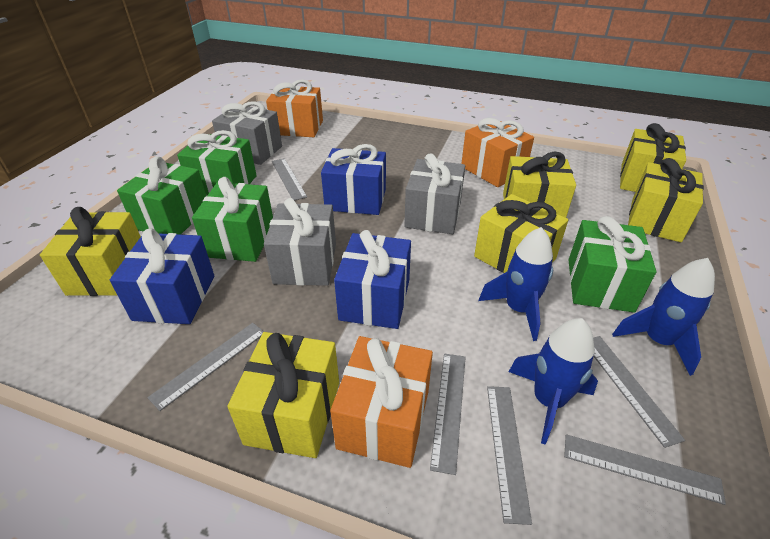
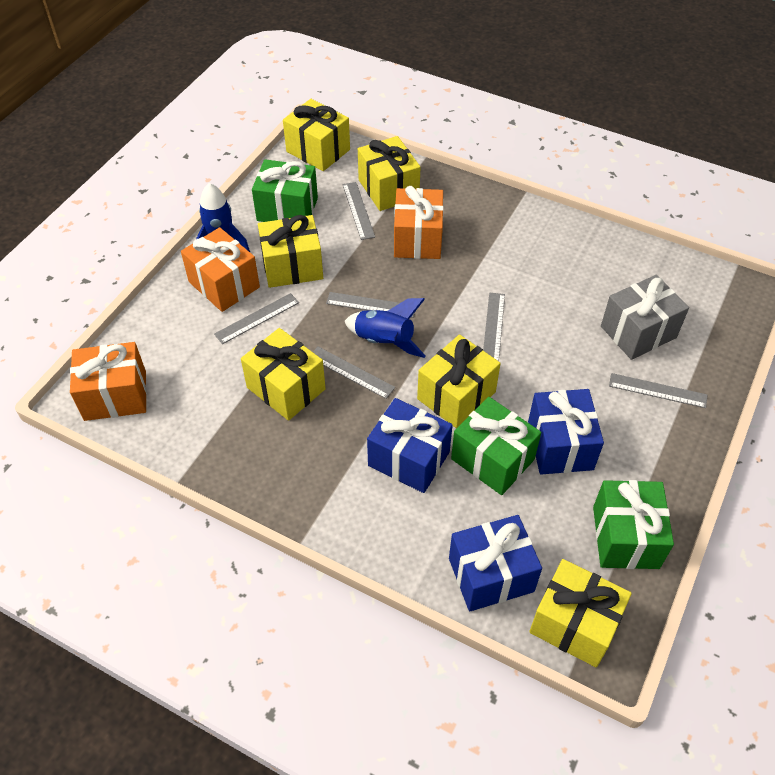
blue rocket: [478,227,553,341] [509,318,598,445] [612,258,715,376] = 3 -> [196,183,250,252] [344,298,426,358] = 2
green gift: [117,156,206,235] [177,130,257,195] [192,177,273,262] [568,216,656,313] = 4 -> [252,159,318,222] [451,397,541,495] [593,480,674,569] = 3
grey gift: [212,101,282,165] [264,198,336,286] [404,153,465,234] = 3 -> [601,275,689,360] = 1

